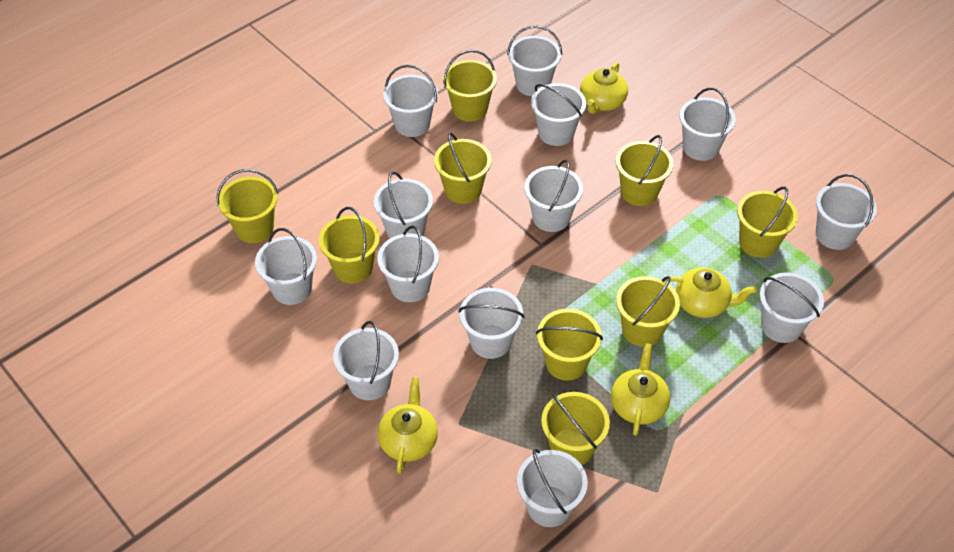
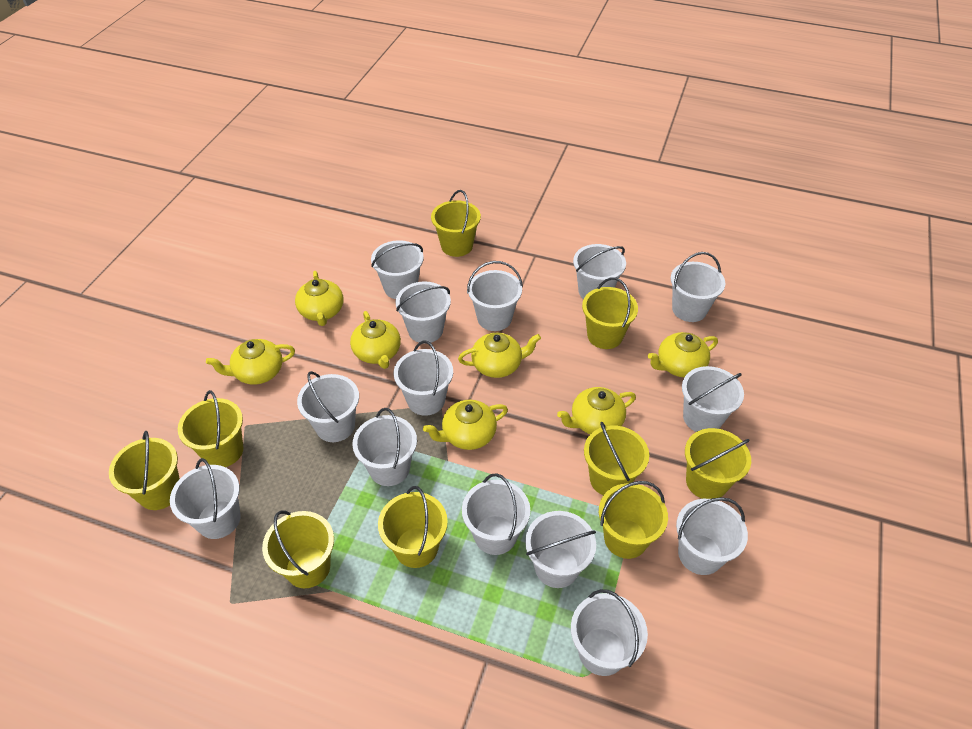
white bucket: [255,228,317,305] [333,321,399,400] [374,171,433,239] [377,225,439,302] [383,65,438,137] [458,288,525,359] [507,25,562,96] [517,449,588,527] [524,159,583,232] [531,83,586,146] [680,88,736,161] [760,272,824,343] [816,174,877,250] = 13 -> [170,458,240,539] [297,371,359,442] [352,408,417,486] [371,240,424,299] [394,340,453,416] [395,281,451,343] [462,473,530,555] [467,261,523,331] [525,511,596,588] [571,589,648,676] [573,244,626,299] [671,252,725,322] [676,497,748,575] [682,366,744,432] = 14
yellow teapot: [377,377,438,474] [580,62,628,114] [611,343,670,436] [665,267,756,318] = 4 -> [206,339,295,385] [295,271,343,326] [350,311,401,369] [423,400,508,450] [458,333,541,378] [557,387,636,434] [648,332,718,377] = 7

